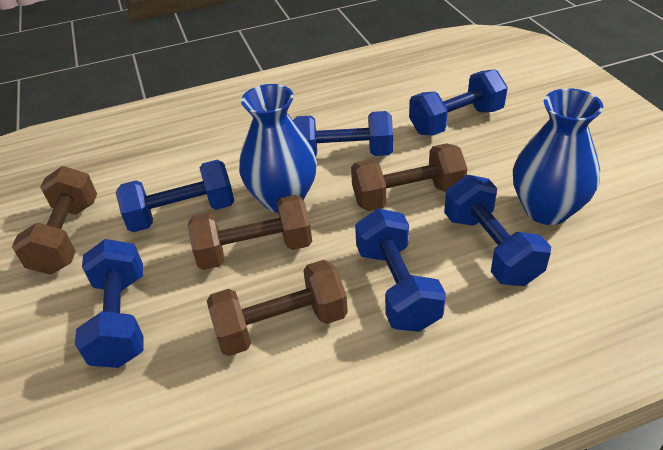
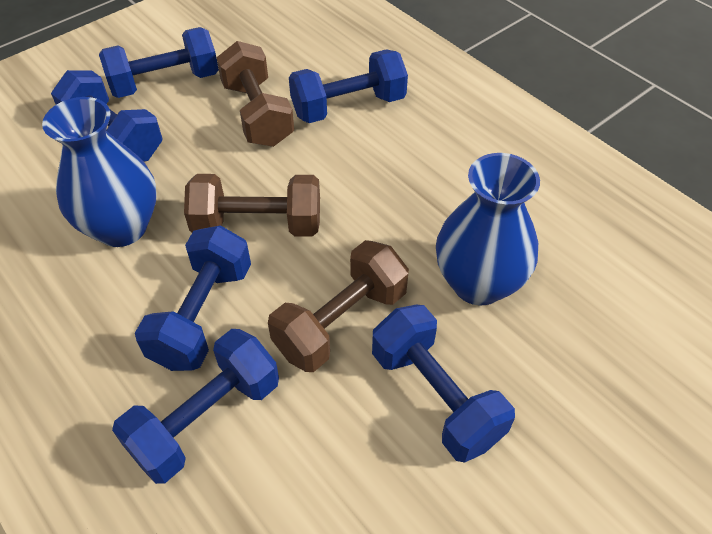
brown dumbbell: [12,166,97,275] [188,195,312,270] [207,260,348,356] [351,143,467,211] = 4 -> [184,174,320,237] [216,41,294,147] [268,240,409,372] = 3

